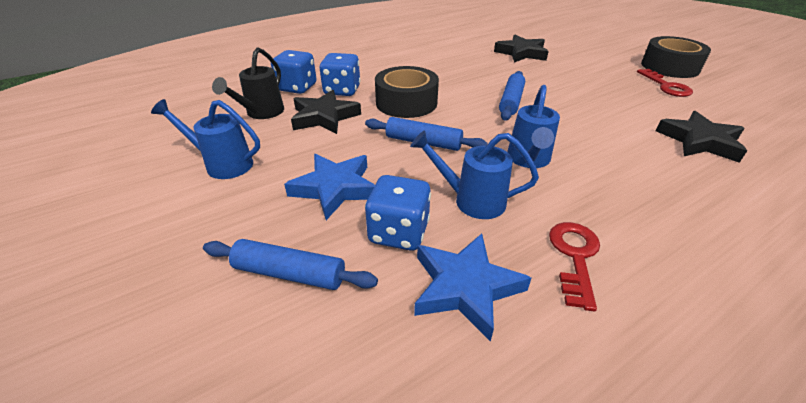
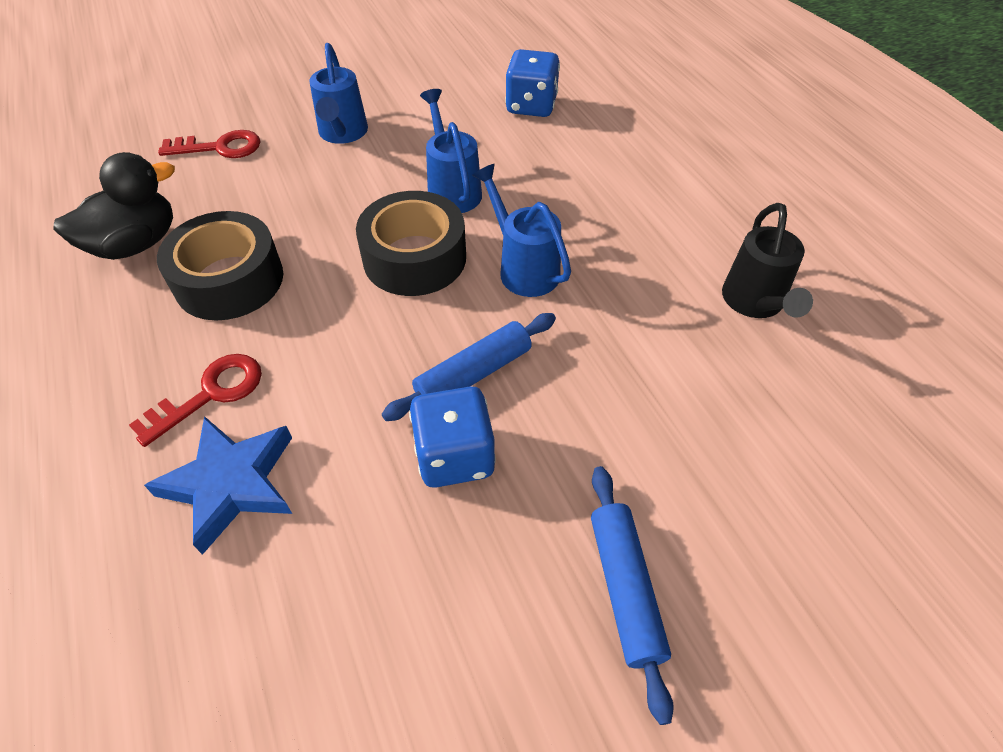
black duck: none = 0 -> [54,152,175,260] = 1
black star: [291,90,361,134] [494,34,549,63] [656,111,747,163] = 3 -> none = 0
blue dice: [271,50,317,94] [319,53,361,96] [365,175,431,251] = 3 -> [409,386,496,488] [505,49,560,117] = 2
blue rolling pin: [203,239,378,290] [365,117,487,151] [499,71,525,121] = 3 -> [382,313,556,421] [591,466,674,725] = 2
blue star: [284,154,375,220] [414,233,531,342] = 2 -> [144,416,292,555] = 1

